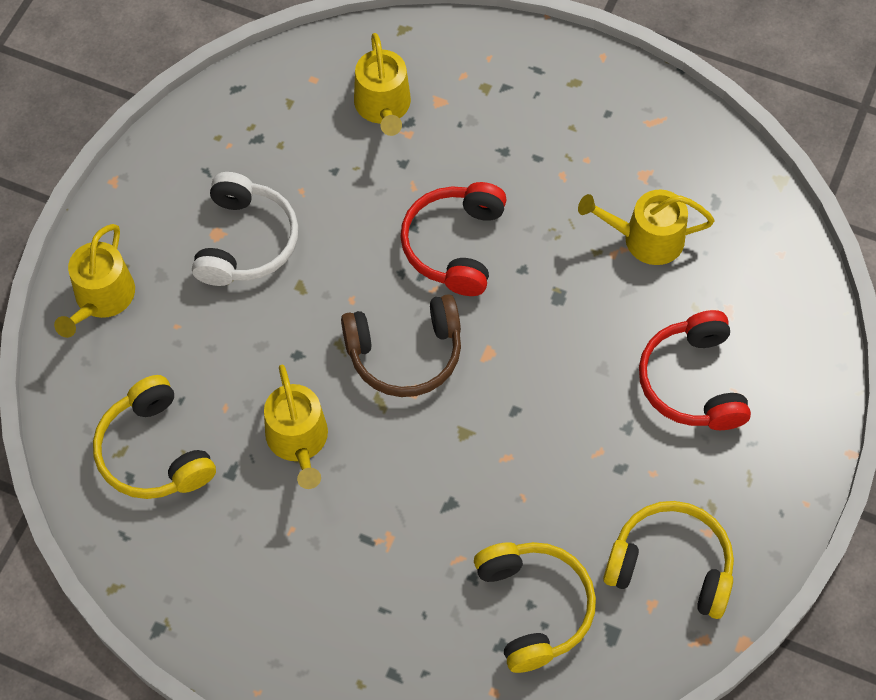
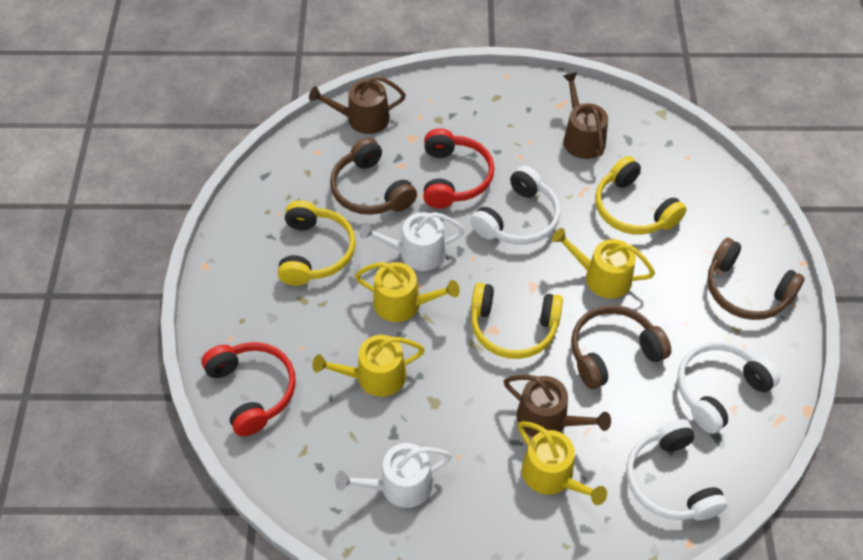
brown headphones: [341,294,461,397] = 1 -> [330,138,417,215] [571,305,671,389] [707,238,805,320] = 3
brown watering can: none = 0 -> [309,76,406,134] [504,375,611,437] [563,72,608,159] = 3
white headphones: [192,172,298,286] = 1 -> [471,166,560,245] [627,419,728,520] [677,342,780,434] = 3
white watering can: none = 0 -> [335,443,452,508] [359,212,465,271] = 2

